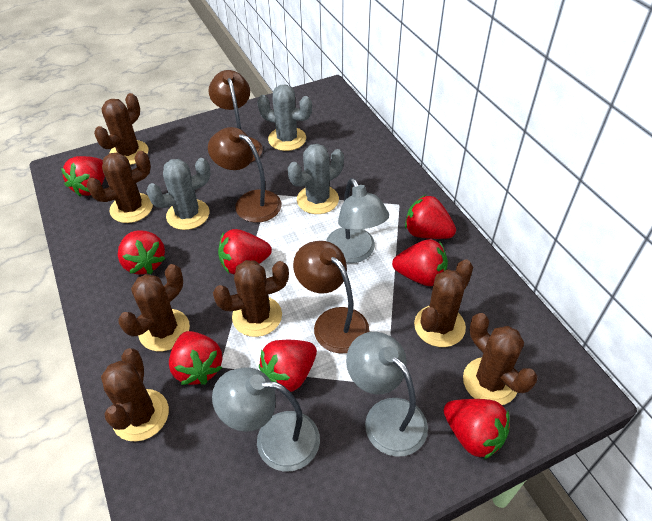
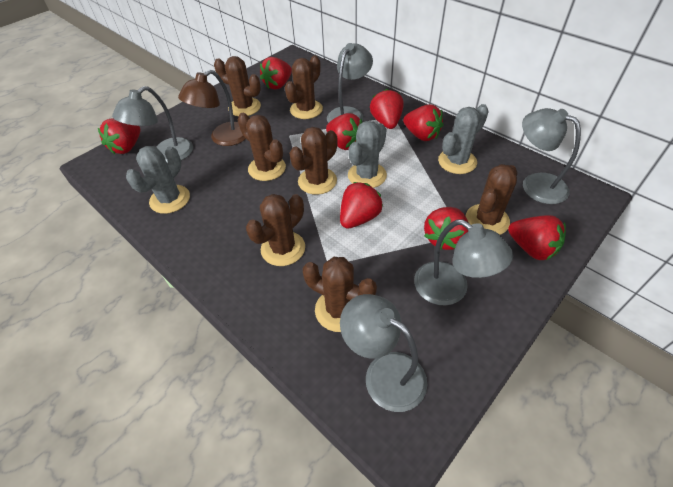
brown lamp: [208,70,263,162] [208,127,282,223] [293,241,369,354] = 3 -> [178,70,246,146] = 1
grey lamp: [212,368,320,471] [326,178,389,263] [346,332,428,457] = 3 -> [112,86,193,163] [327,43,373,123] [340,294,427,412] [414,219,513,305] [522,108,581,204] = 5

